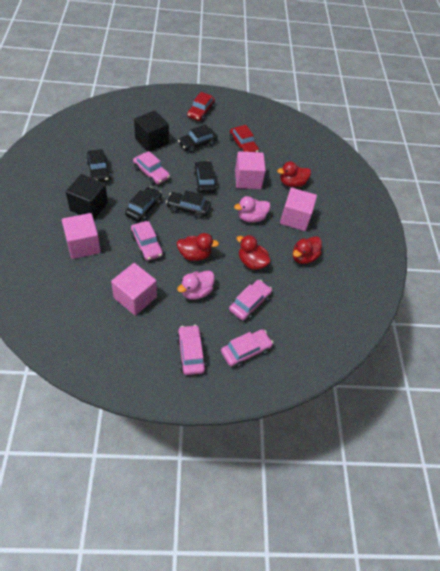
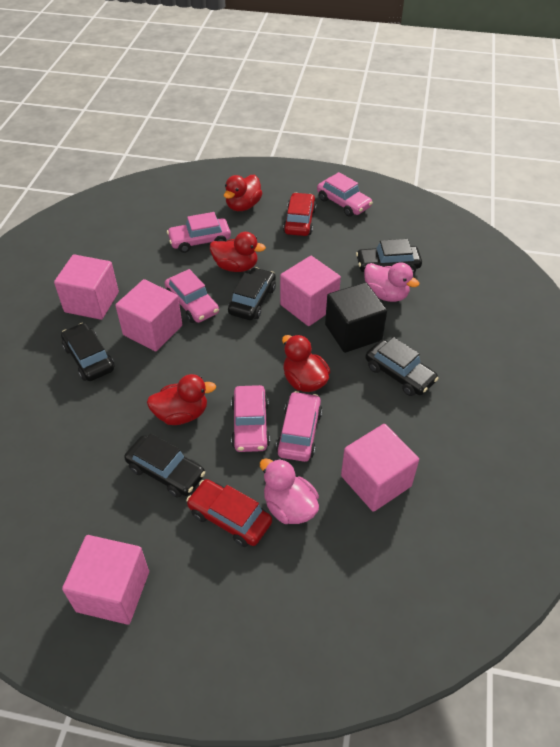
black cube: [66,174,108,220] [134,111,169,151] = 2 -> [325,282,387,353] = 1
pink cube: [62,213,101,259] [111,263,157,315] [235,151,266,189] [280,188,317,231] = 4 -> [54,254,119,320] [62,535,149,625] [115,279,182,351] [280,256,341,326] [341,424,419,512] = 5

